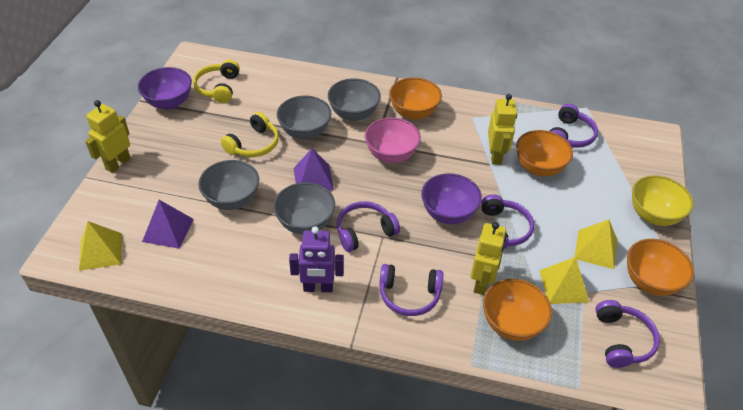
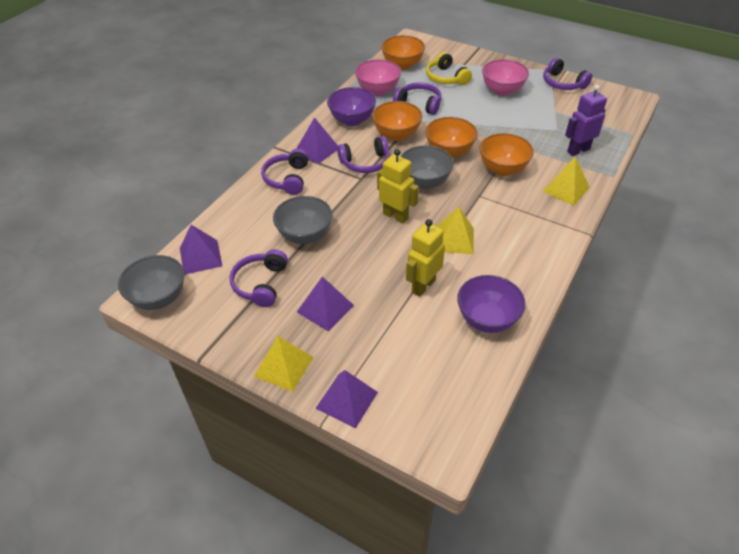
grey bowl: [198,160,259,210] [273,182,335,235] [277,95,331,140] [328,78,381,121] = 4 -> [118,255,184,310] [273,196,333,244] [400,145,454,189] = 3
pink bowl: [365,117,421,163] = 1 -> [355,59,401,96] [482,59,529,96] = 2
purple pyramid: [142,200,194,249] [294,148,334,191] = 2 -> [180,225,222,275] [296,117,338,164] [297,277,354,332] [315,370,378,428] = 4
yellow bowl: [632,175,694,226] = 1 -> none = 0
yellow headphones: [193,59,240,103] [221,112,279,157] = 2 -> [426,52,472,85] = 1
yellow robot: [85,100,131,173] [471,222,506,295] [488,94,517,165] = 3 -> [377,149,419,223] [406,219,445,297] = 2

